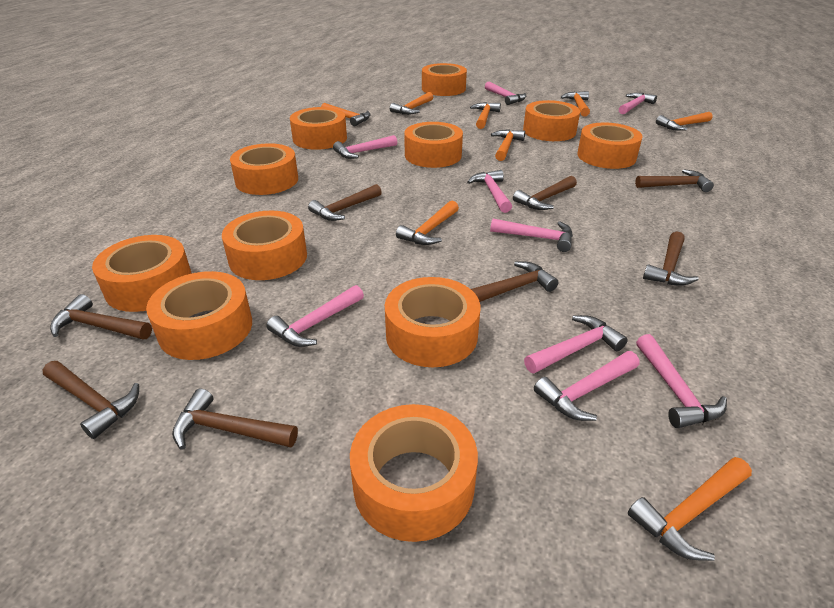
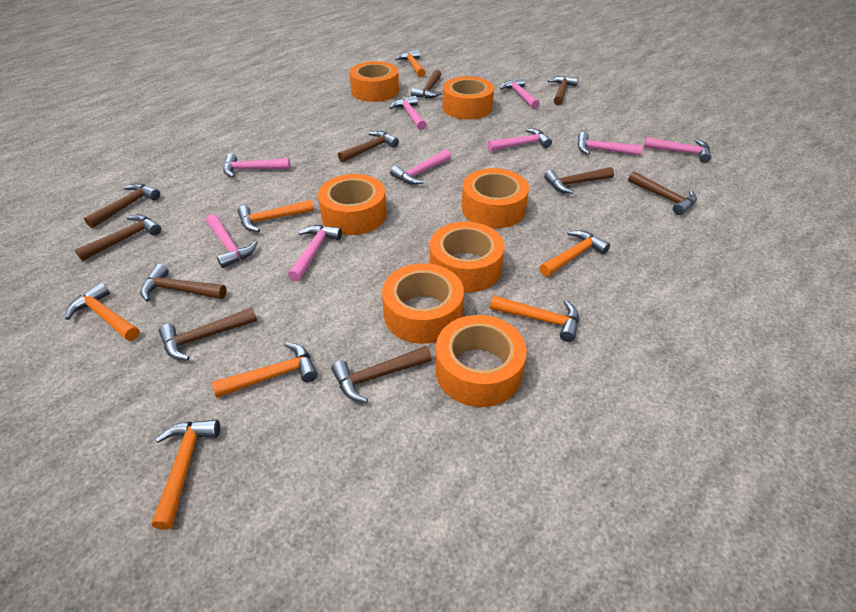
brown hammer: [42,361,139,439] [50,294,152,339] [172,388,298,450] [308,184,382,221] [471,262,558,302] [513,176,577,210] [635,169,714,192] [643,231,699,286] = 8 -> [75,214,161,261] [84,183,160,228] [140,264,227,302] [159,307,257,360] [331,346,432,403] [338,131,399,163] [411,70,442,98] [544,167,614,194] [548,76,578,105] [628,171,697,215] = 10
orange hammer: [321,103,370,126] [390,92,433,115] [396,201,459,245] [470,102,501,129] [491,129,525,161] [561,91,590,117] [628,457,752,561] [656,112,713,131] = 8 -> [65,282,140,341] [151,420,220,530] [212,342,318,398] [237,200,314,232] [395,50,426,77] [490,295,579,342] [540,230,610,277] = 7
orange tape: [92,235,192,312] [146,271,252,360] [222,211,307,280] [230,143,298,195] [290,107,347,150] [350,404,478,542] [385,277,480,367] [404,122,463,168] [422,63,467,96] [523,100,580,141] [577,123,643,169] = 11 -> [318,174,387,235] [349,61,399,102] [382,263,464,344] [430,222,505,293] [436,315,527,407] [443,76,494,120] [462,168,529,228] = 7

